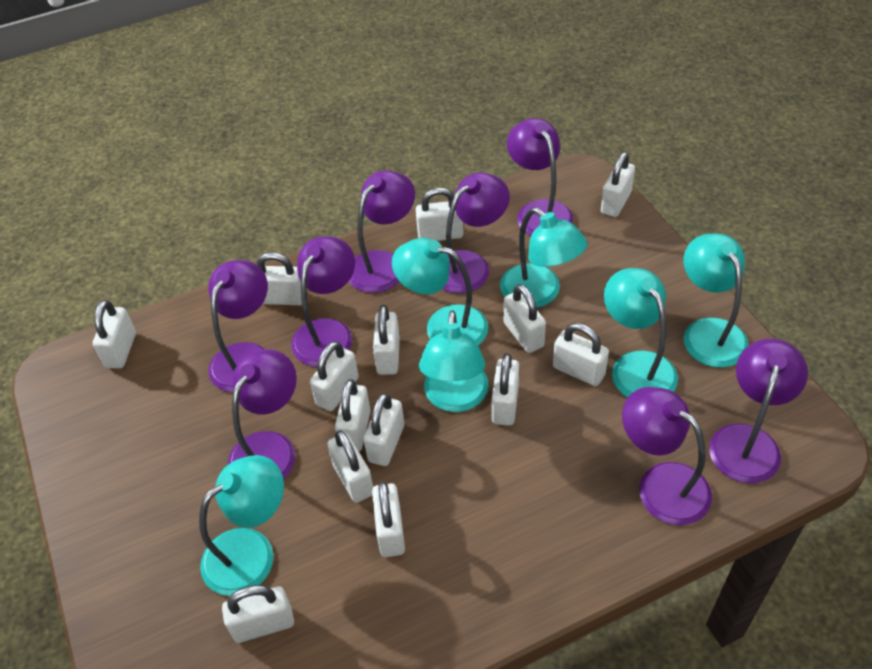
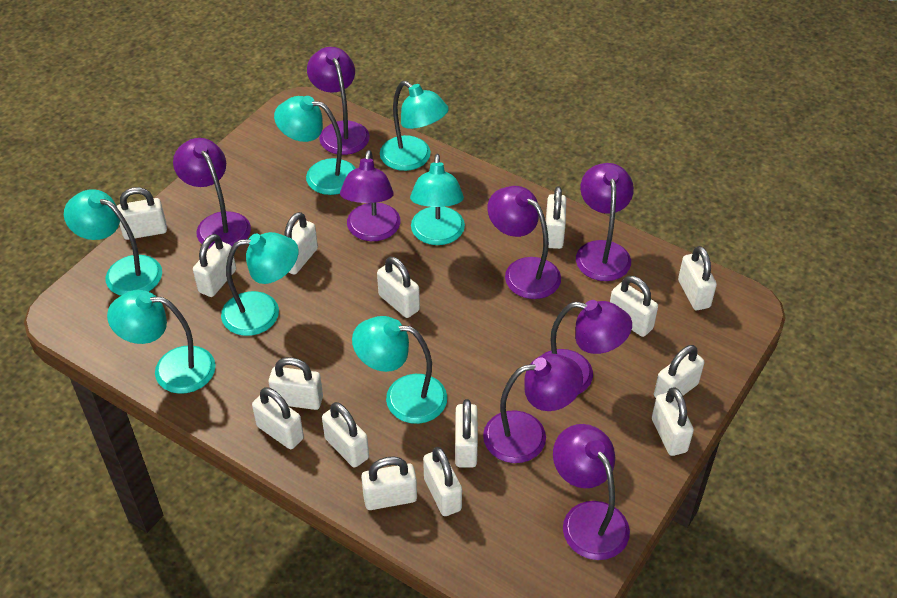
turquoise lamp: [199,455,284,596] [392,238,488,345] [419,310,489,412] [500,208,587,308] [604,268,678,397] [684,233,749,368] = 6 -> [64,189,162,296] [107,290,216,394] [221,232,299,336] [274,96,356,195] [352,316,447,424] [380,81,449,171] [410,154,465,245] = 7
white padlock: [93,300,136,369] [222,585,294,643] [257,252,302,305] [310,341,359,411] [327,430,373,503] [335,379,371,451] [363,393,404,466] [372,481,405,557] [373,305,400,375] [416,188,464,241] [492,353,519,426] [504,284,546,353] [553,323,609,386] [601,152,635,217] = 14 -> [117,187,167,240] [193,234,236,297] [252,387,304,449] [269,357,323,410] [285,212,318,275] [322,402,369,468] [361,457,417,510] [377,257,420,318] [423,447,462,516] [455,399,478,468] [546,186,566,249] [610,276,658,337] [652,387,694,456] [654,345,704,398] [678,246,717,310] = 15

